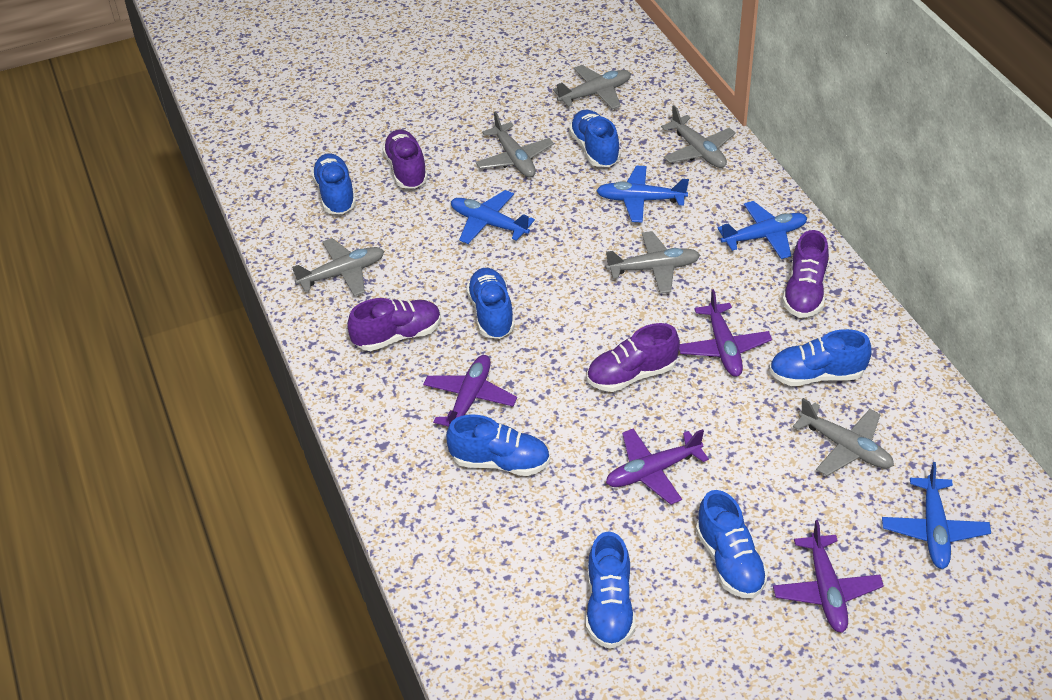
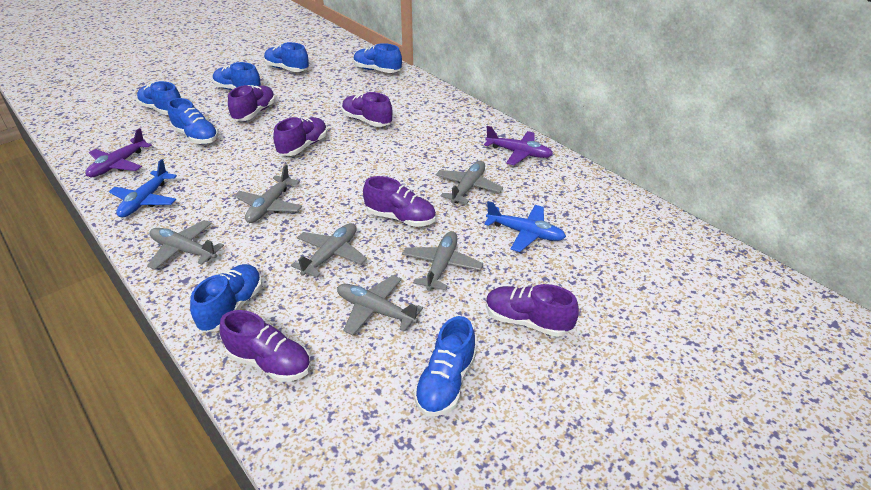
blue plane: [451,190,535,244] [596,166,689,223] [717,201,807,259] [882,462,991,569] = 4 -> [109,159,177,218] [484,201,566,252] = 2
purple plane: [423,355,517,427] [606,429,709,505] [679,289,772,377] [773,520,884,633] = 4 -> [85,128,152,177] [484,126,553,165] = 2
purple shoe: [347,298,441,351] [382,129,428,189] [587,323,680,392] [782,230,829,318] = 4 -> [220,310,311,382] [228,85,275,121] [273,117,327,156] [342,92,392,127] [363,176,436,227] [486,284,579,337] = 6

